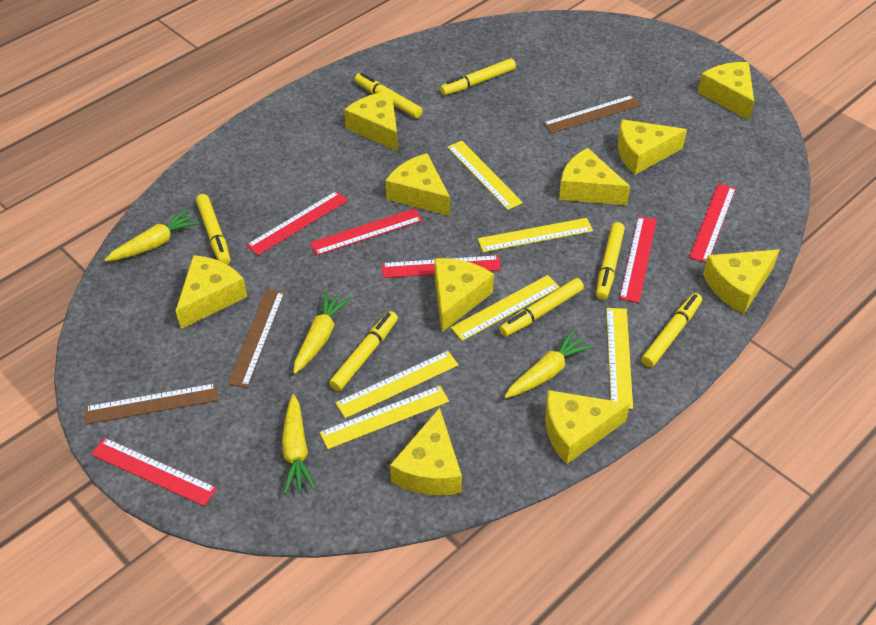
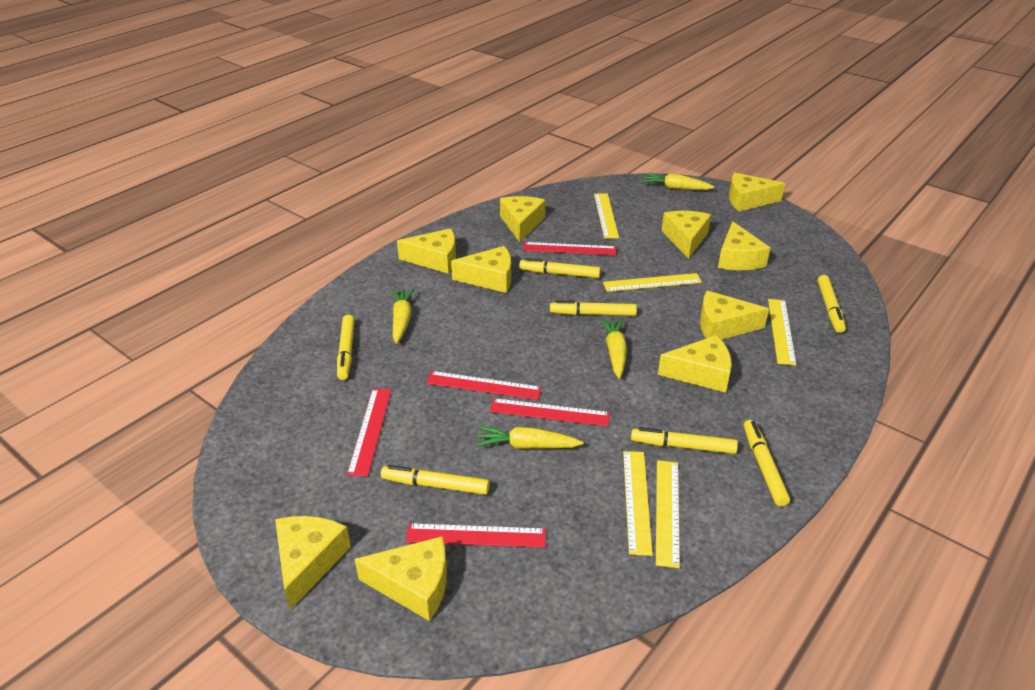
brown ruler: [85,383,218,424] [227,289,285,388] [543,95,641,133] = 3 -> none = 0
red ruler: [91,438,217,506] [247,191,348,255] [310,208,423,256] [382,255,501,278] [619,216,657,303] [689,183,736,263] = 6 -> [347,389,391,477] [406,523,546,548] [426,371,542,400] [490,398,610,426] [523,242,616,255] = 5
yellow ruler: [320,386,449,449] [335,351,458,418] [447,141,523,210] [451,275,560,341] [478,218,593,252] [606,308,633,409] = 6 -> [594,193,619,239] [603,273,702,292] [623,451,653,556] [656,460,680,568] [768,299,796,365] = 5

